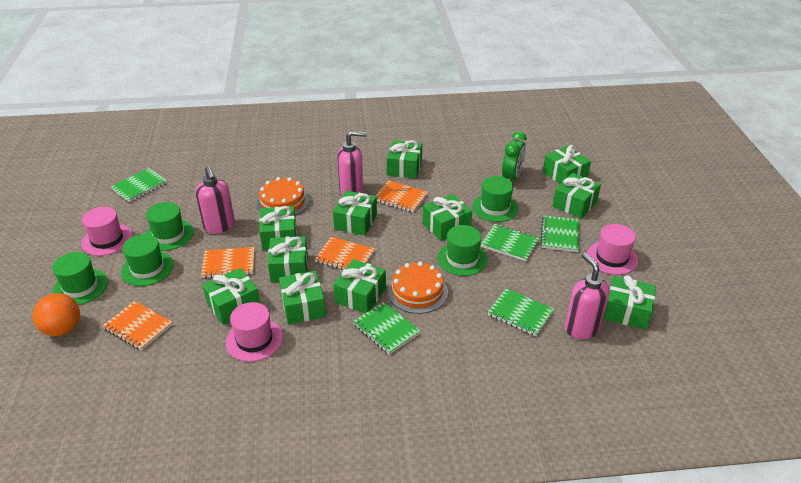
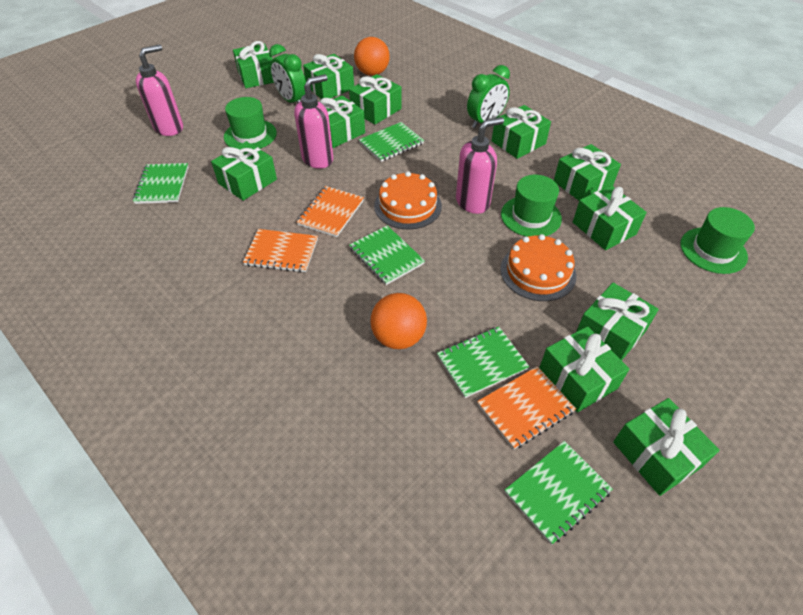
green clock: [502,131,527,181] = 1 -> [269,44,306,103] [467,65,510,128] = 2
green hat: [52,252,108,305] [121,234,174,286] [145,202,194,251] [437,225,488,276] [472,176,519,222] = 5 -> [224,97,277,149] [501,175,562,237] [681,207,755,274] = 3
orange ball: [32,293,80,336] = 1 -> [354,37,390,76] [370,293,427,349] = 2
orange notebook: [103,301,173,351] [201,247,255,278] [315,237,375,270] [375,180,428,213] = 4 -> [243,229,318,273] [297,186,364,237] [477,366,576,450] = 3
pink hat: [81,207,132,256] [226,302,283,362] [587,224,638,275] = 3 -> none = 0

